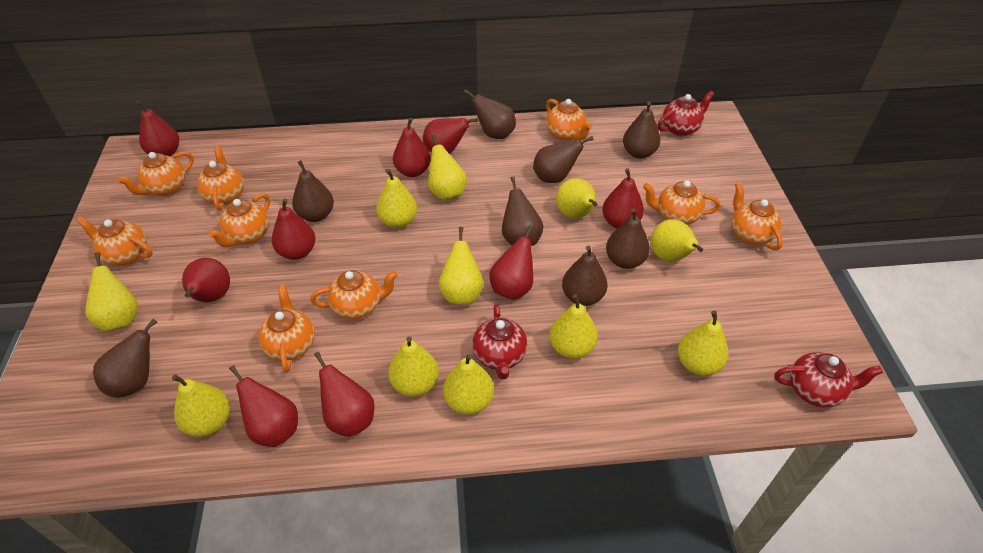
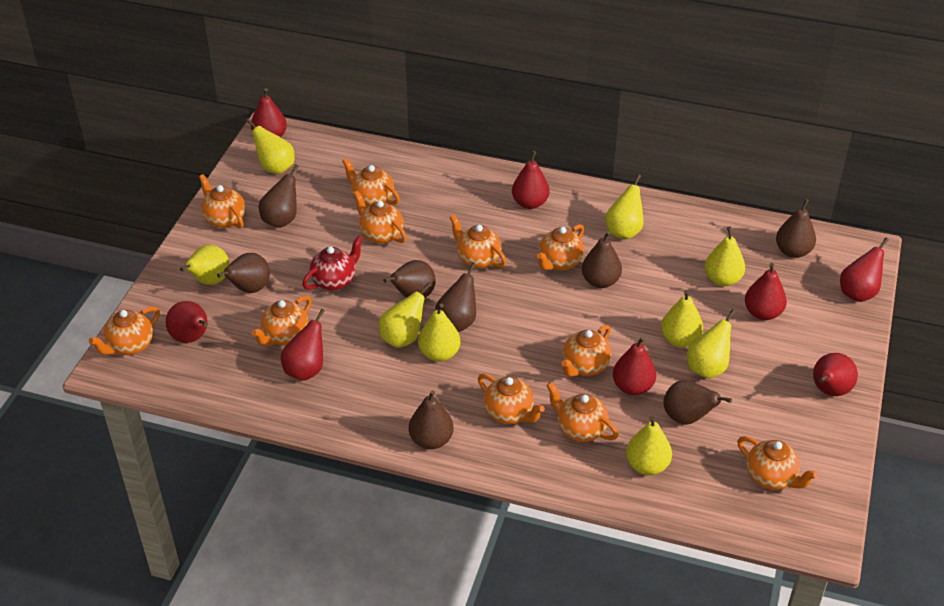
orange teapot: [76,216,153,266] [117,152,194,196] [197,145,244,210] [208,193,270,247] [258,285,315,372] [310,270,398,320] [546,99,592,141] [643,181,720,225] [731,183,783,250] = 9 -> [89,306,160,355] [199,174,245,228] [251,296,312,346] [342,158,400,207] [353,190,407,244] [449,214,507,268] [478,374,545,424] [537,224,584,270] [546,382,619,442] [561,325,611,377] [737,436,818,490] = 11
red pear: [136,101,179,156] [182,258,230,302] [229,365,298,447] [272,199,316,260] [314,352,375,437] [393,118,431,177] [423,118,478,154] [489,225,534,300] [602,168,644,228] = 9 -> [166,301,208,343] [251,88,287,137] [281,309,325,381] [512,151,550,209] [613,337,656,395] [745,263,787,320] [813,353,858,396] [840,238,889,302] = 8
red teapot: [472,304,527,379] [657,91,714,136] [774,352,883,408] = 3 -> [302,236,363,291] = 1
yellow pear: [85,252,138,331] [172,374,230,437] [376,169,417,228] [388,336,439,397] [428,134,467,200] [438,227,484,304] [443,354,494,415] [549,294,598,359] [556,178,597,219] [651,219,703,262] [678,310,729,376] = 11 -> [180,245,229,285] [246,119,295,174] [379,283,431,348] [418,303,461,362] [605,174,644,239] [626,416,672,475] [661,290,703,347] [687,309,736,379] [705,227,745,286] = 9

